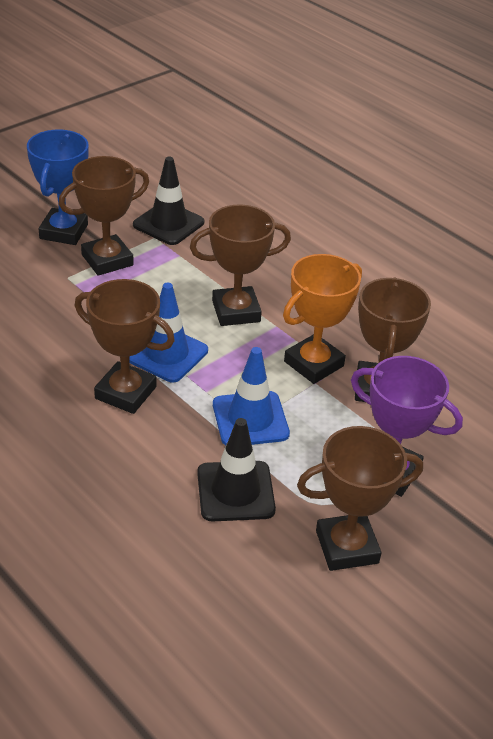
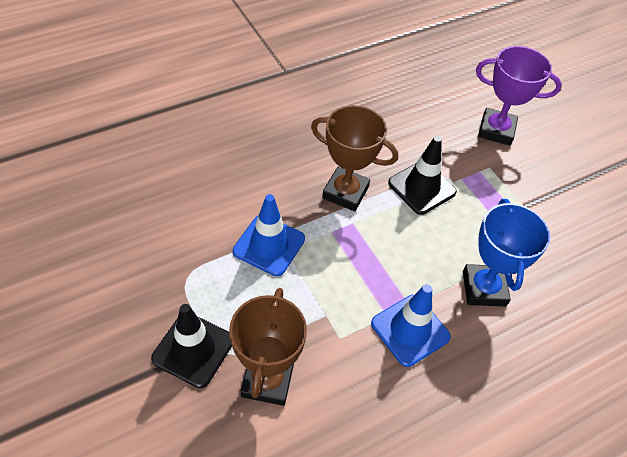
brown trophy: [59,156,149,276] [75,279,175,414] [190,205,291,326] [297,426,423,571] [355,277,431,402] = 5 -> [229,288,307,406] [311,105,398,211] = 2
orange trophy: [283,254,362,384] = 1 -> none = 0

